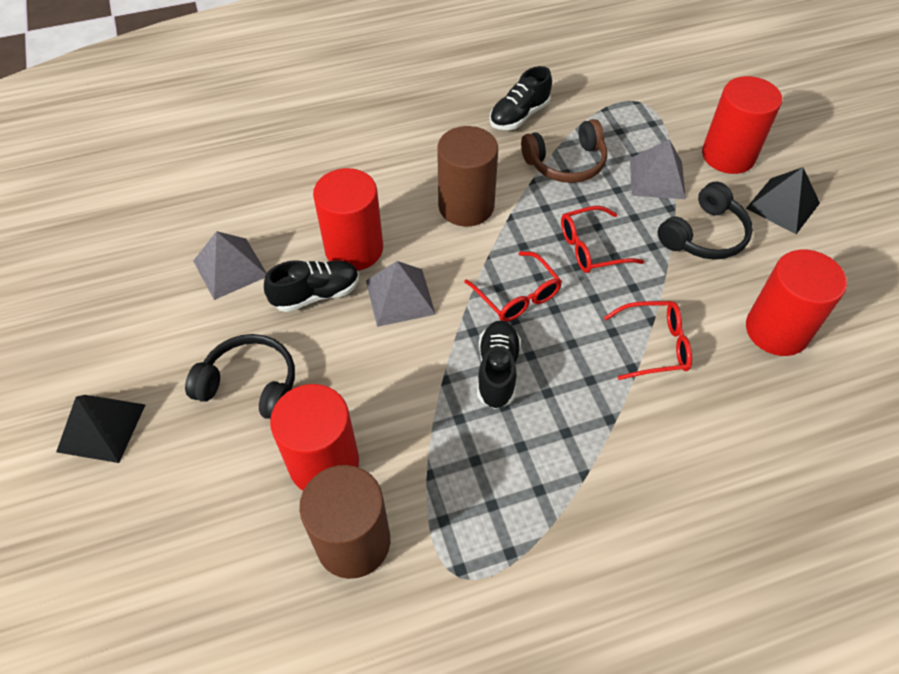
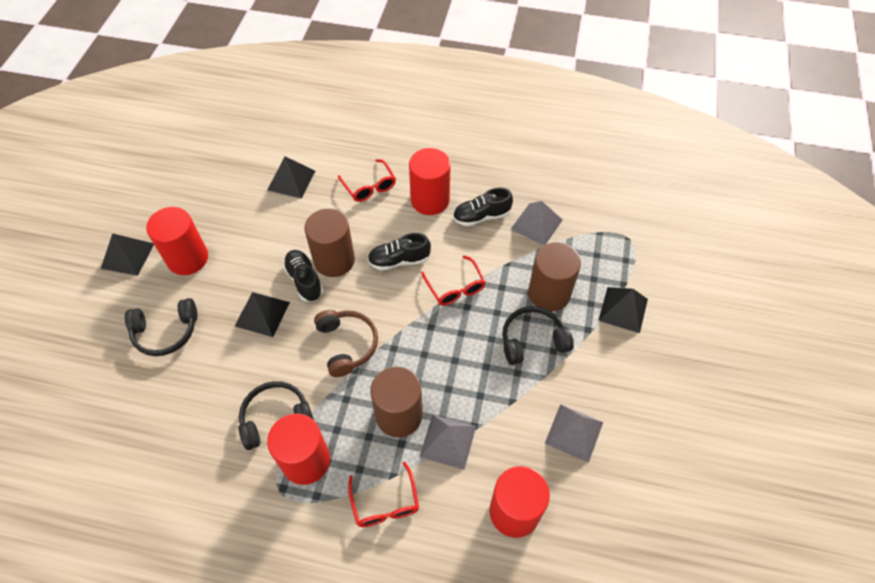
black headphones: [185,334,295,419] [658,182,753,260] = 2 -> [125,298,197,356] [238,381,314,450] [502,306,574,365] = 3
black pyramid: [56,395,146,463] [746,167,820,234] = 2 -> [101,233,154,276] [235,292,290,337] [268,156,315,198] [598,287,648,333] = 4
brown cylinder: [299,465,390,579] [437,126,498,226] = 2 -> [304,209,355,277] [370,367,423,437] [528,242,581,312] = 3

